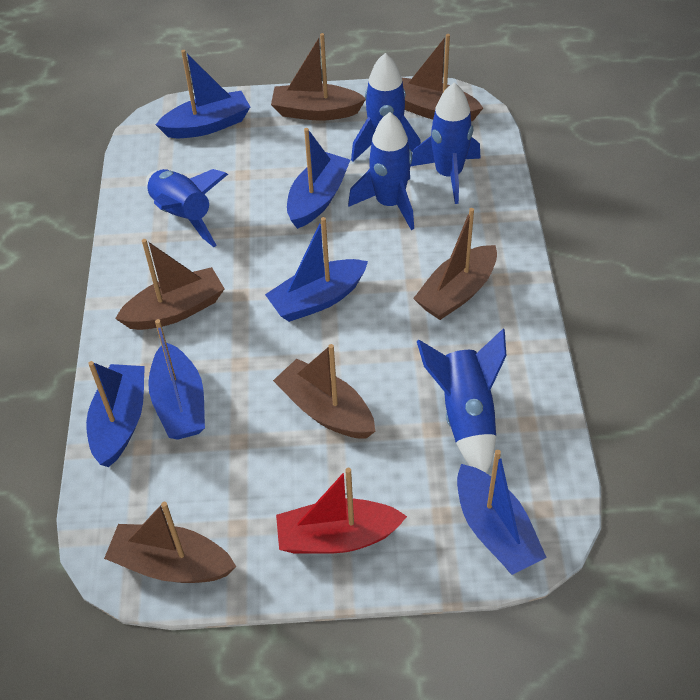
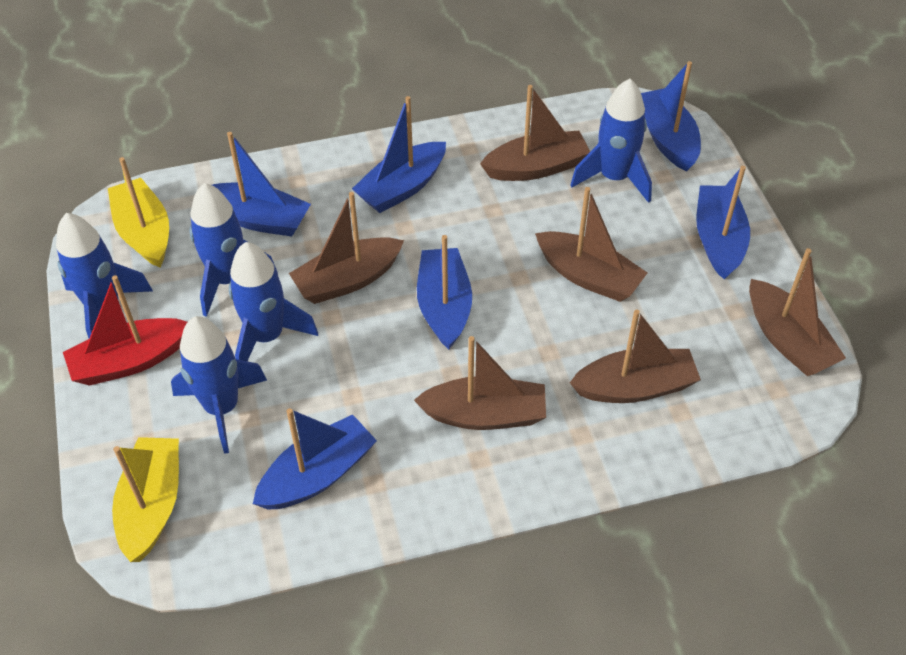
yellow boat: none = 0 -> [108,157,169,268] [112,437,179,562] = 2

